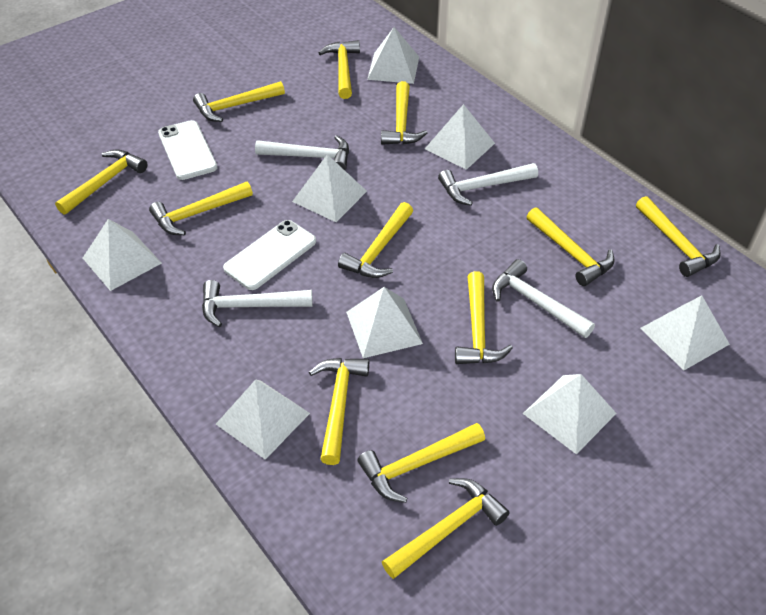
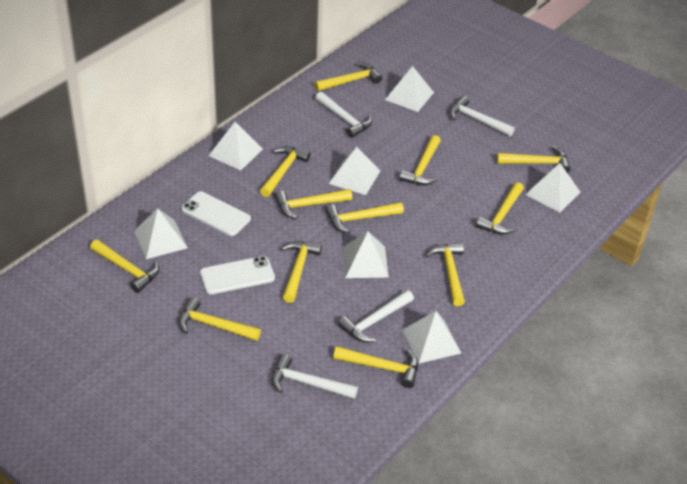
white pyramid: [83,219,162,291] [216,380,310,460] [292,154,367,222] [346,287,423,358] [367,27,419,84] [425,104,495,170] [523,374,617,454] [640,295,730,370] = 8 -> [134,208,188,259] [209,122,263,170] [329,147,380,195] [343,231,389,278] [385,66,434,112] [402,311,461,364] [525,163,580,213] = 7

